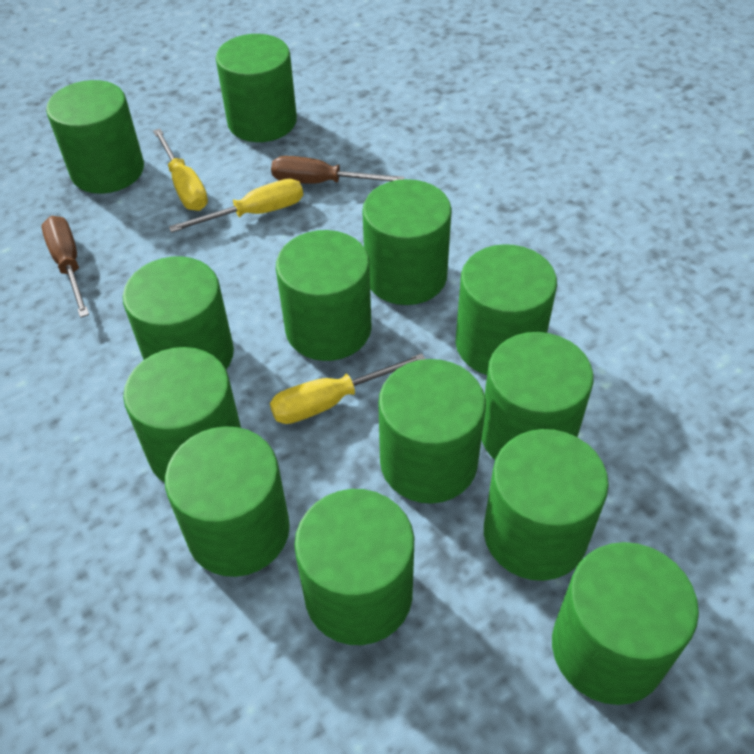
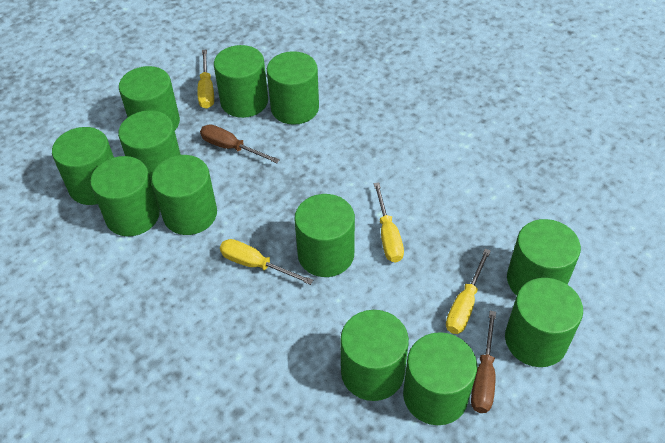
green cylinder: [46,80,144,194] [123,256,234,369] [123,347,241,482] [165,426,290,577] [216,34,297,142] [276,230,372,361] [294,489,414,645] [362,179,452,305] [378,359,486,503] [456,244,557,375] [481,332,594,460] [484,429,609,581] [552,542,699,705] = 13 -> [52,127,114,205] [90,156,160,237] [118,110,181,182] [119,66,180,130] [151,155,217,235] [214,45,268,118] [267,51,319,125] [294,194,355,277] [340,310,409,401] [403,332,477,425] [505,278,583,367] [507,219,581,296] = 12
yellow screwdriver: [153,129,208,211] [169,179,303,232] [270,353,425,424] = 3 -> [197,49,214,109] [220,239,313,285] [374,183,404,262] [446,249,491,334] = 4

